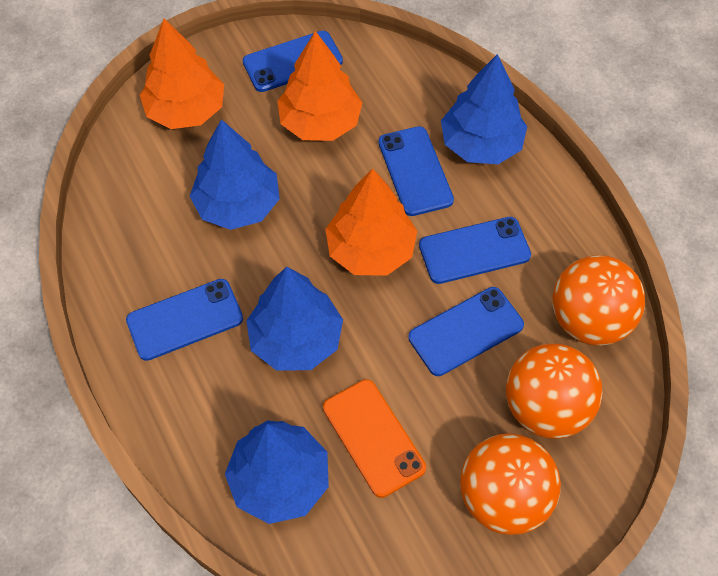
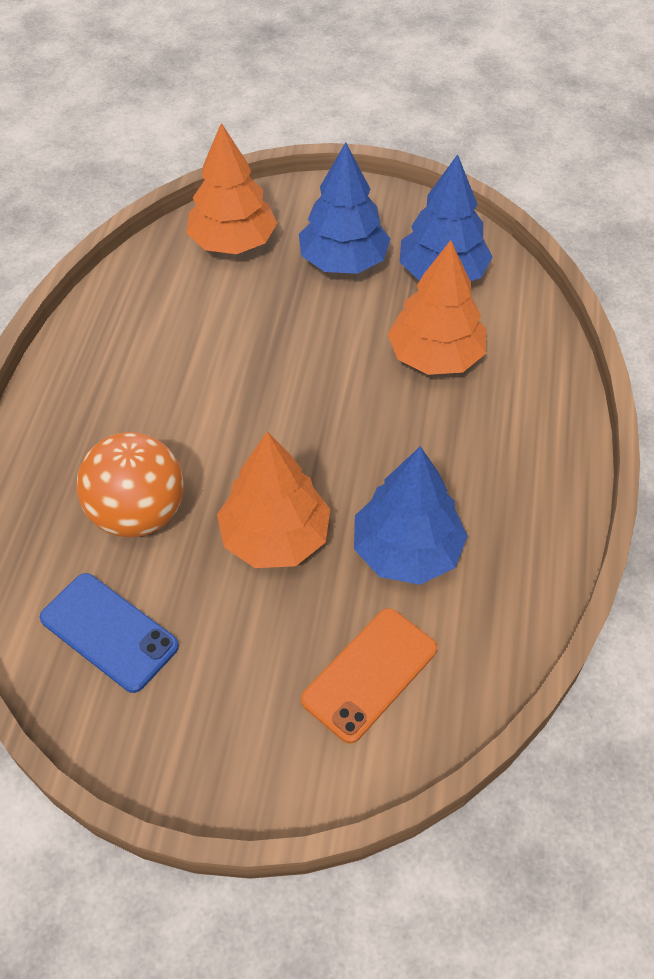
blue phone: [126,279,243,361] [243,31,343,92] [378,126,454,216] [408,287,524,376] [419,217,531,284] = 5 -> [40,573,179,693] = 1
blue tree: [190,119,280,230] [225,420,329,524] [246,267,343,371] [441,54,527,164] = 4 -> [299,142,390,274] [354,446,468,585] [400,154,493,281] = 3
orange ball: [460,433,561,535] [506,343,602,439] [552,255,645,345] = 3 -> [77,432,184,537] = 1

